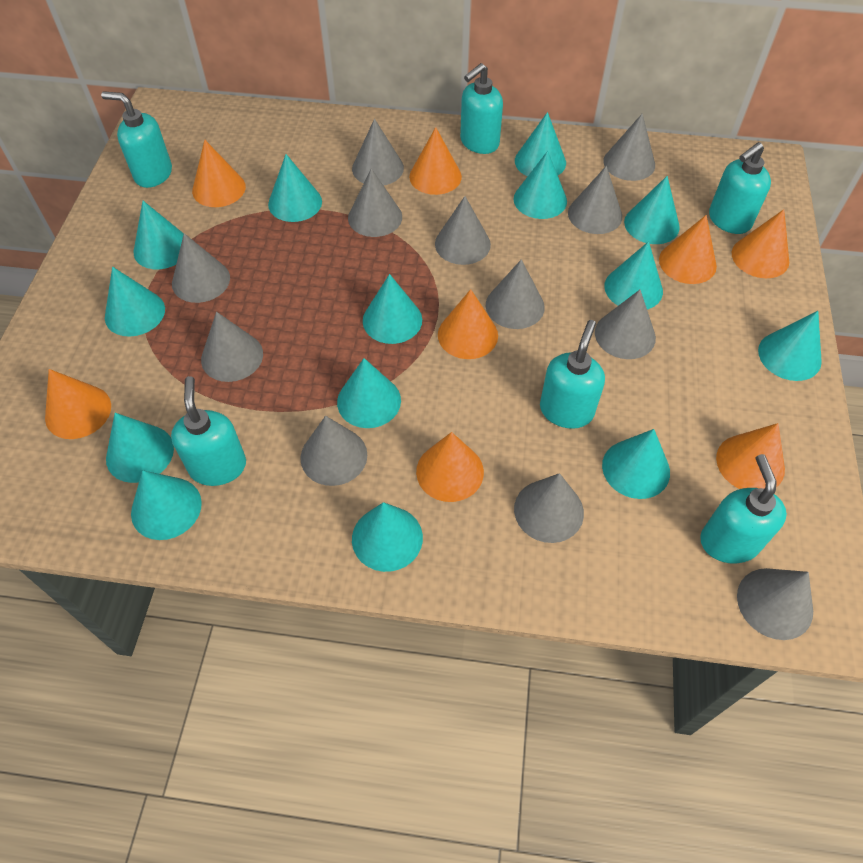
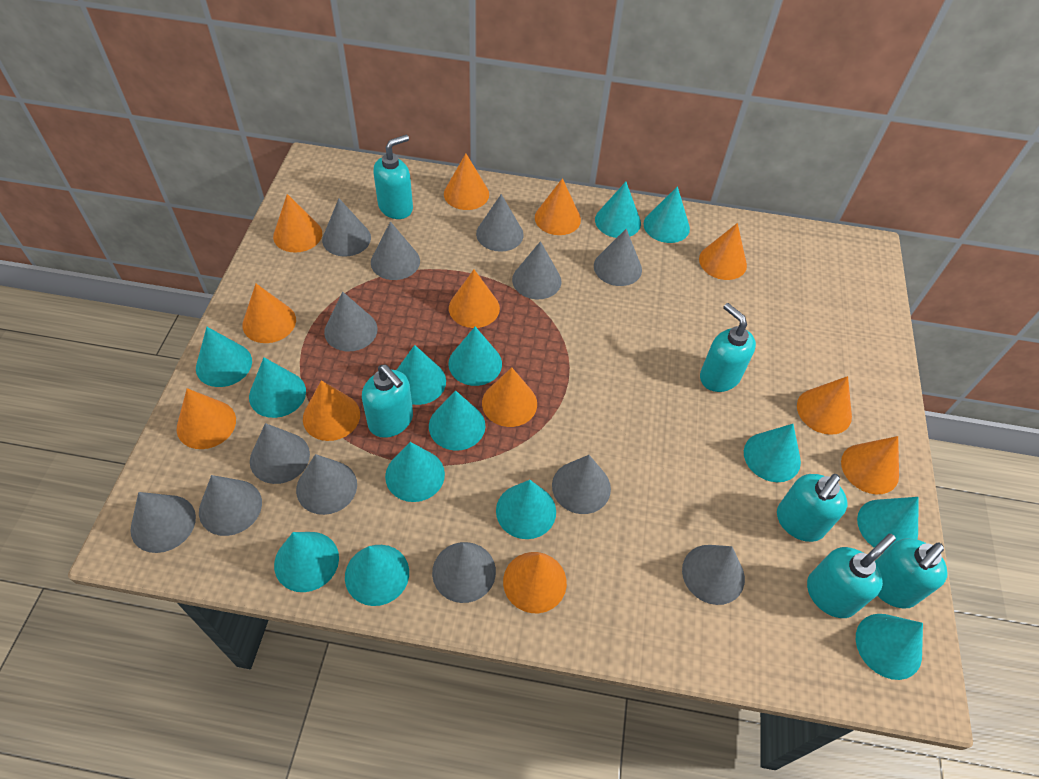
grey cone: [172,233,230,303] [201,312,263,382] [300,416,367,486] [348,168,402,237] [352,119,404,186] [435,196,491,265] [486,259,545,329] [514,473,584,543] [568,166,622,234] [595,290,656,359] [603,114,655,181] [737,568,813,640] = 12 -> [130,492,196,553] [199,475,262,536] [250,423,310,484] [296,454,357,515] [322,199,371,257] [324,292,377,351] [371,222,420,280] [432,542,496,603] [476,194,524,252] [512,241,562,299] [552,455,611,514] [594,229,642,286] [682,545,745,605] = 13
orange cone: [45,369,111,439] [192,140,246,207] [409,127,462,195] [416,432,484,502] [438,289,498,359] [659,215,717,284] [716,423,785,489] [732,209,789,278] = 8 -> [176,388,236,449] [242,284,296,343] [273,194,322,253] [303,381,360,441] [444,154,489,210] [449,270,500,328] [482,368,537,427] [503,552,567,613] [535,178,581,235] [699,223,747,280] [797,376,852,435] [841,436,899,494] = 12

